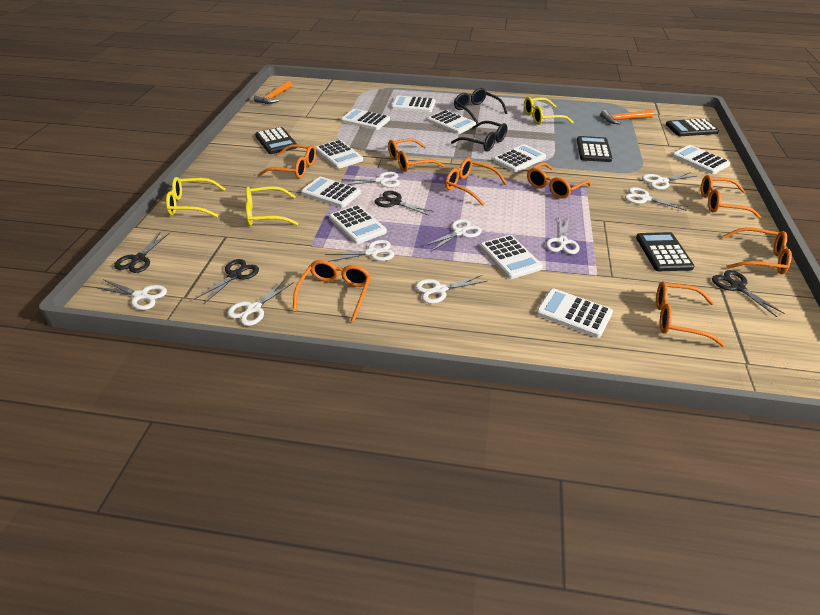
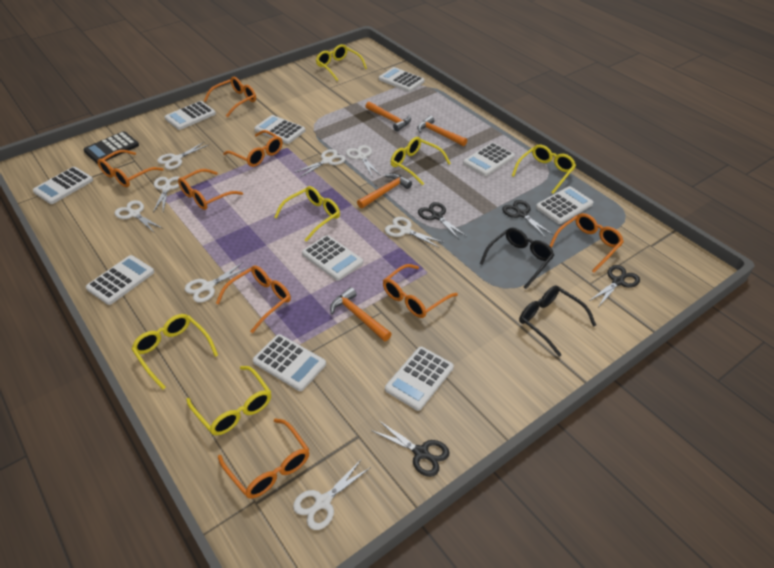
black calculator: [255,127,298,154] [577,136,612,162] [636,232,695,271] [666,119,719,136] = 4 -> [83,131,139,164] = 1
orange hammer: [254,81,292,104] [600,110,654,124] = 2 -> [330,287,392,341] [357,173,412,208] [365,101,411,132] [417,116,467,146] = 4
white scissors: [95,279,167,310] [227,279,294,326] [325,240,395,262] [342,172,400,188] [415,275,488,304] [423,219,482,251] [546,218,580,254] [625,187,688,211] [642,172,696,190] = 9 -> [114,200,163,232] [153,176,180,212] [157,142,208,170] [185,262,249,303] [293,459,371,530] [294,149,346,177] [346,145,381,176] [385,217,443,248] = 8
yellow glasses: [166,177,225,217] [245,186,298,226] [524,97,574,125] = 3 -> [131,314,218,390] [186,366,271,435] [274,186,340,242] [316,44,367,81] [391,137,451,185] [512,145,576,194] = 6

